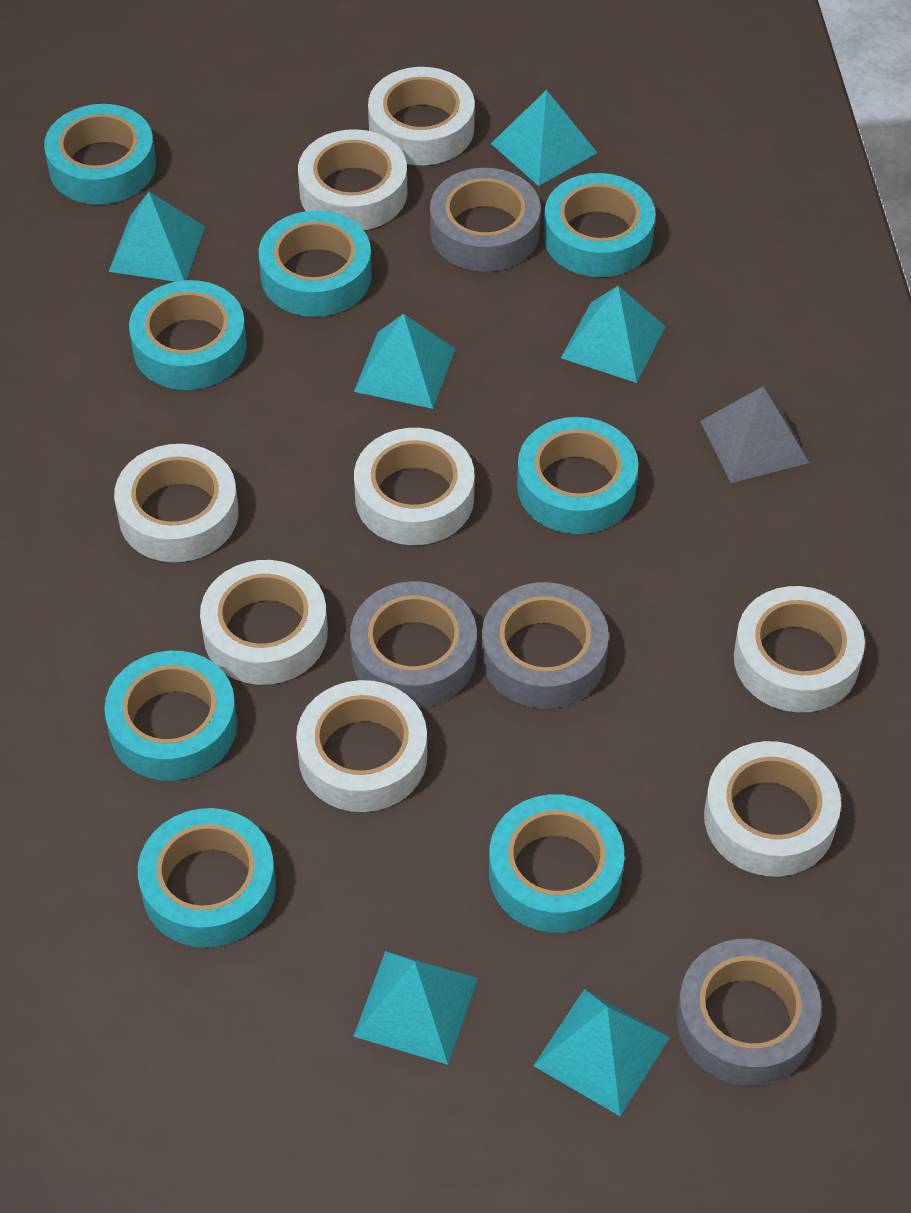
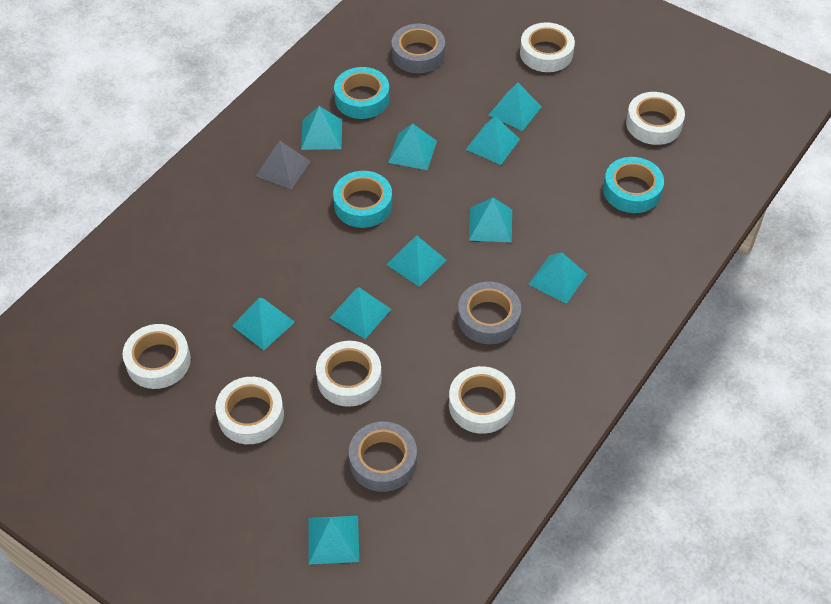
grey tape: [350,581,477,707] [430,168,541,272] [482,582,609,709] [677,939,821,1086] = 4 -> [349,421,417,492] [392,24,445,73] [458,282,521,344] = 3
turquoise pyramid: [109,192,205,282] [353,951,478,1065] [354,314,455,409] [491,90,597,186] [534,989,670,1116] [561,286,666,383] = 6 -> [232,298,295,350] [301,106,342,150] [308,516,359,565] [330,287,391,339] [386,235,447,287] [388,123,437,170] [466,116,520,165] [469,197,512,242] [488,82,542,131] [528,252,587,304] = 10
turquoise tape: [44,104,156,204] [104,651,237,781] [129,280,247,390] [138,808,276,948] [259,210,372,317] [489,794,624,933] [517,417,638,534] [544,173,656,277] = 8 -> [333,171,392,228] [334,67,390,119] [603,157,664,213] = 3
white tape: [114,444,239,562] [200,560,328,685] [296,680,427,812] [298,129,408,230] [354,428,475,545] [368,67,475,165] [704,741,841,877] [734,586,865,712] = 8 -> [123,324,191,389] [215,377,284,444] [316,341,382,407] [449,366,515,434] [520,22,575,72] [626,92,685,145] = 6

